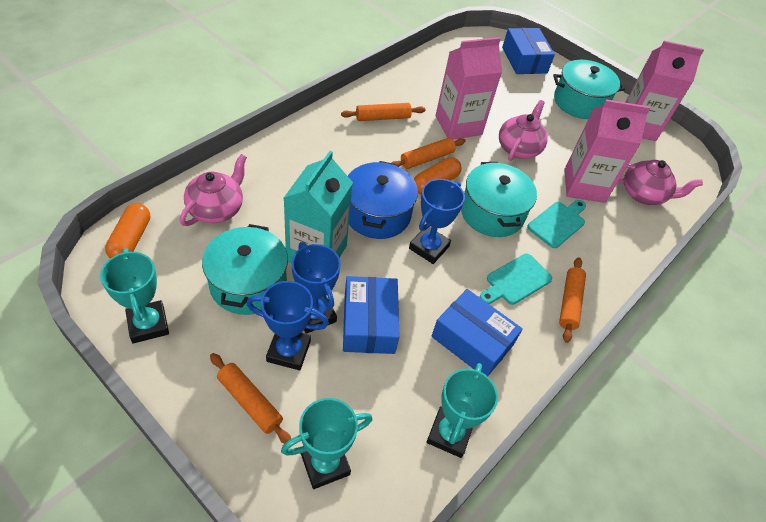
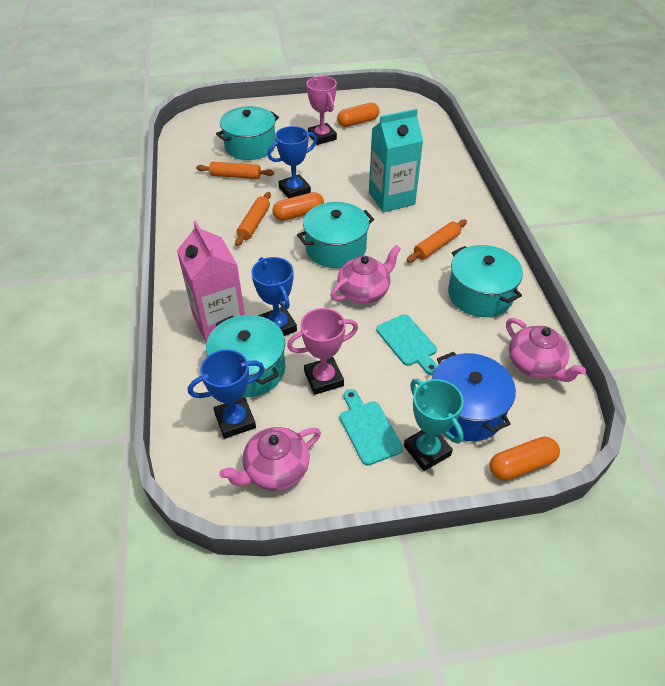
blue box: [343,276,400,354] [431,289,523,376] [502,28,555,74] = 3 -> none = 0
orange capsule: [105,203,150,258] [414,157,462,194] = 2 -> [272,192,324,221] [337,103,379,127] [490,436,560,481] = 3
orange rolling pin: [210,353,291,444] [341,103,426,121] [392,138,466,169] [559,257,586,343] = 4 -> [196,162,274,179] [235,192,271,246] [407,219,467,262] = 3
pink carton: [435,37,502,139] [564,99,651,203] [625,41,704,141] = 3 -> [177,221,245,343] = 1
pink trophy: none = 0 -> [287,308,358,395] [306,76,337,145] = 2
turquoise pot: [202,224,288,315] [461,162,537,237] [553,60,625,119] = 3 -> [206,315,285,397] [216,106,279,160] [297,202,374,268] [448,245,523,317] = 4
turquoise trophy: [100,248,169,343] [281,398,372,489] [427,363,498,458] = 3 -> [404,379,464,471] = 1

